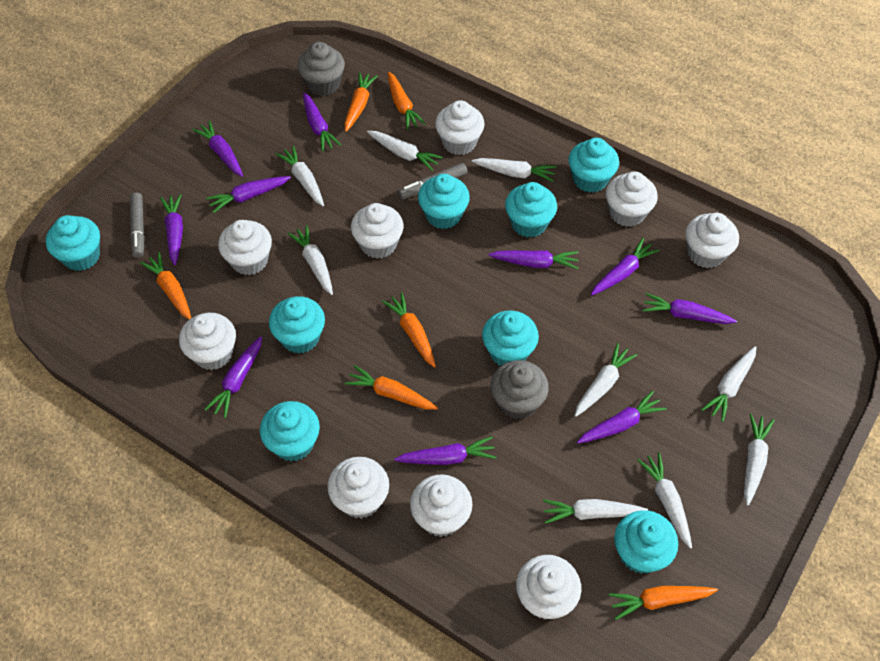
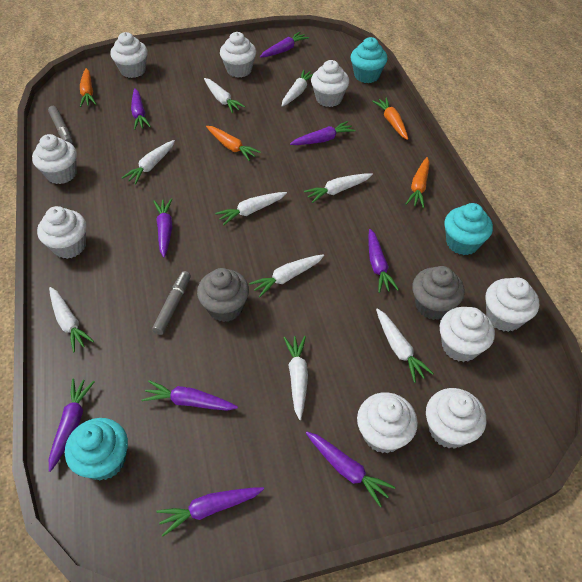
orange carrot: [140,252,191,320] [344,72,378,132] [344,365,438,410] [382,292,436,368] [388,72,426,130] [609,586,718,620] = 6 -> [80,68,96,107] [206,126,261,161] [372,97,408,140] [406,157,430,208] = 4
purple carrot: [160,194,183,265] [192,120,243,177] [204,336,262,418] [206,176,291,213] [303,92,341,152] [394,436,496,465] [488,250,578,270] [577,391,667,444] [591,238,660,295] [642,293,737,324] = 10 -> [49,379,95,472] [131,89,151,130] [141,380,238,411] [153,199,173,258] [157,487,264,536] [260,32,309,58] [290,121,356,145] [306,432,395,507] [368,229,399,293] = 9
turquoise cupcake: [46,215,100,271] [260,401,320,461] [269,296,325,354] [418,174,470,229] [482,310,539,365] [505,182,557,238] [569,138,619,193] [614,510,678,574] = 8 -> [65,418,128,481] [351,37,388,83] [444,203,493,255] = 3

